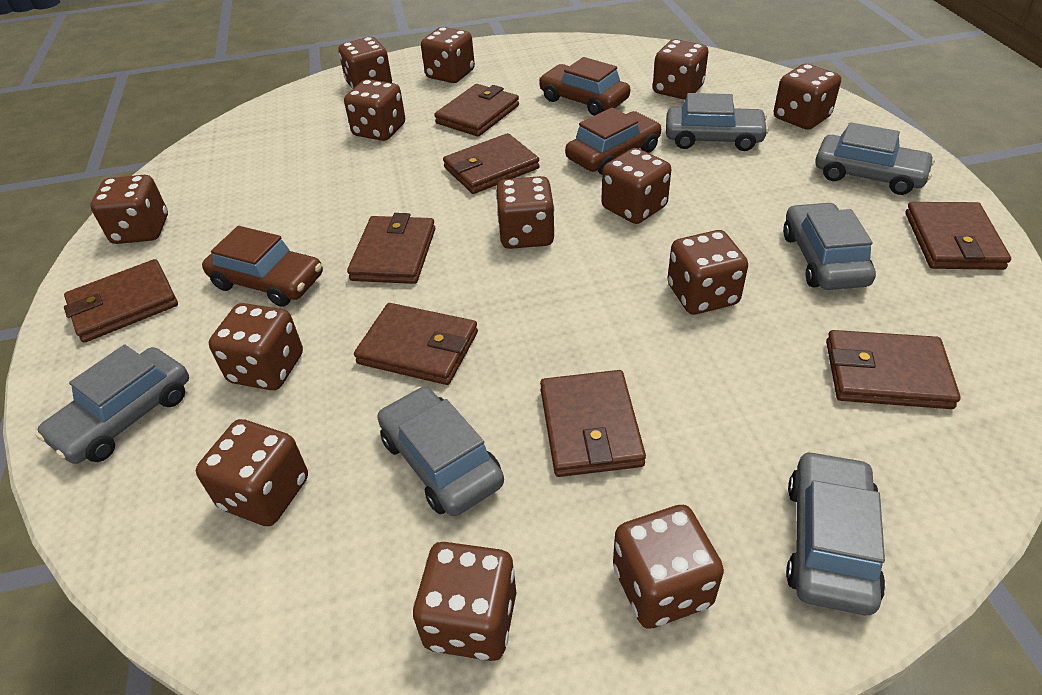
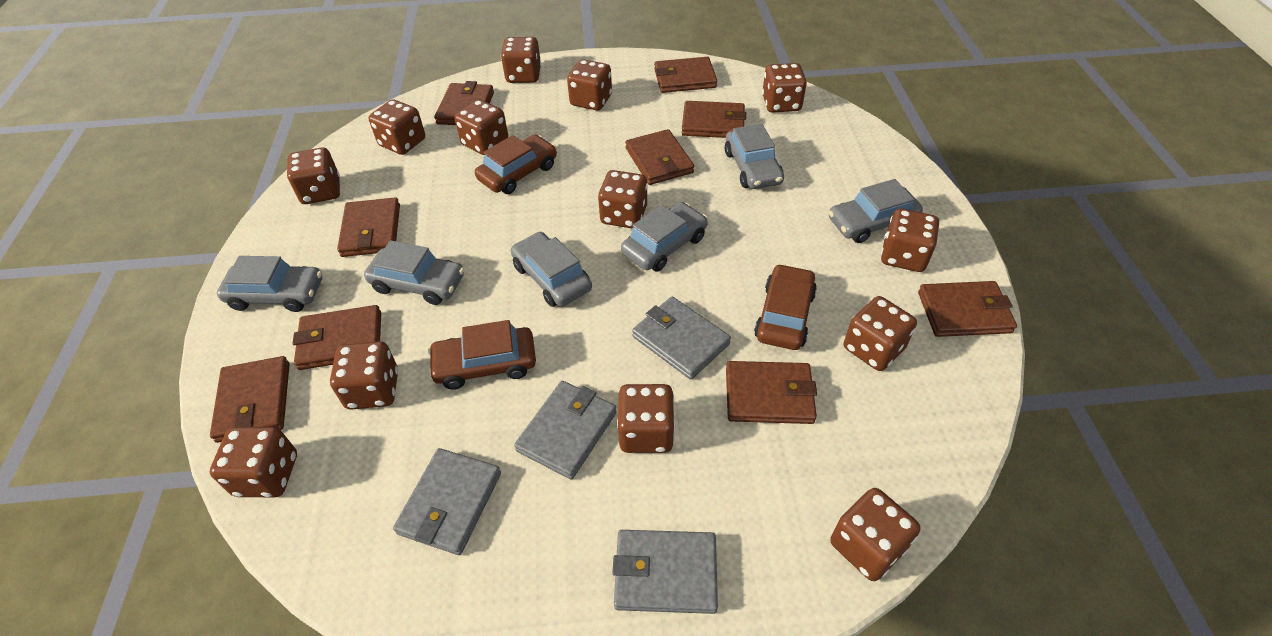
brown wallet: [64,259,178,343] [347,213,435,284] [354,303,478,385] [434,84,519,137] [443,133,540,194] [540,370,646,477] [826,330,961,409] [905,202,1011,270] = 8 -> [210,356,290,443] [292,305,381,370] [337,197,400,257] [434,81,494,125] [625,129,694,185] [654,57,717,93] [682,101,746,138] [726,361,817,424] [918,281,1017,337] = 9
grey wallet: none = 0 -> [393,448,501,555] [514,381,617,480] [612,530,718,614] [632,297,731,380] = 4

